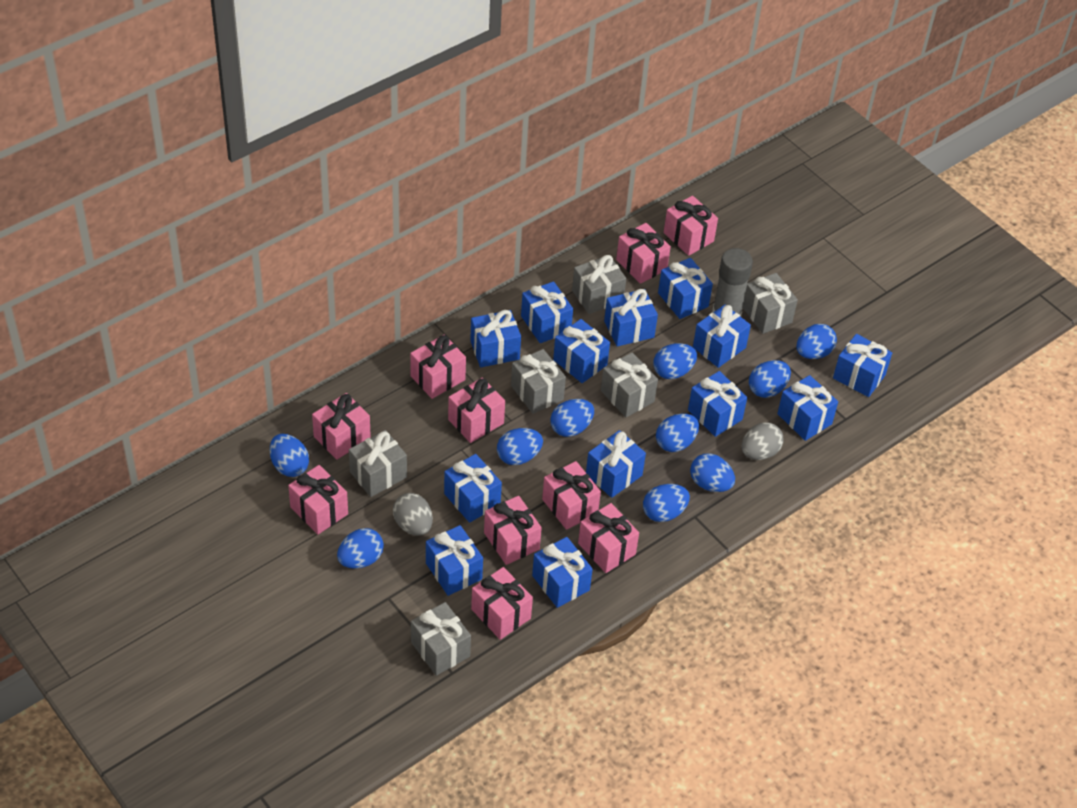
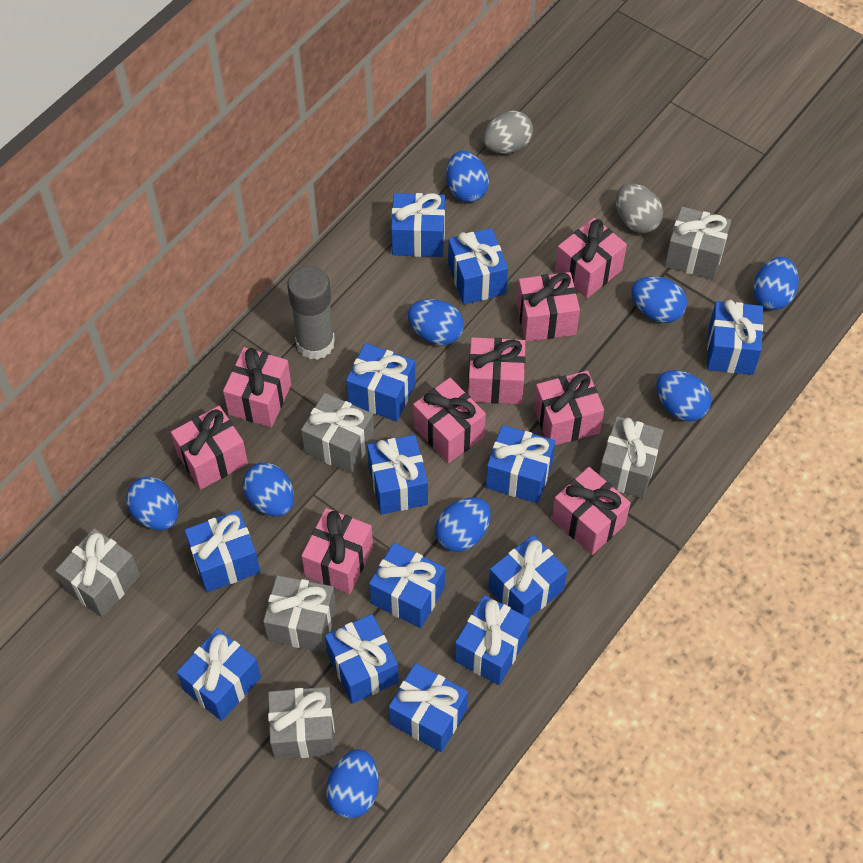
blue egg: [270,434,309,477] [337,528,384,569] [497,428,543,465] [550,399,594,437] [643,484,690,522] [653,343,697,379] [656,414,699,452] [690,454,735,492] [749,360,791,398] [797,324,837,359] = 10 -> [126,477,178,530] [243,463,294,516] [326,749,379,818] [408,299,464,345] [435,497,491,552] [446,151,489,203] [631,276,687,323] [656,370,711,421] [753,257,799,310] = 9
pink gift: [288,465,348,535] [312,393,371,460] [410,335,466,399] [448,377,505,443] [471,567,533,640] [484,496,542,565] [542,461,601,530] [578,503,639,573] [616,223,671,284] [664,196,718,256] = 10 -> [171,406,248,490] [223,347,291,428] [302,508,373,594] [413,378,486,463] [468,337,526,404] [517,272,580,342] [534,371,604,445] [552,467,631,555] [555,218,627,298] = 9

